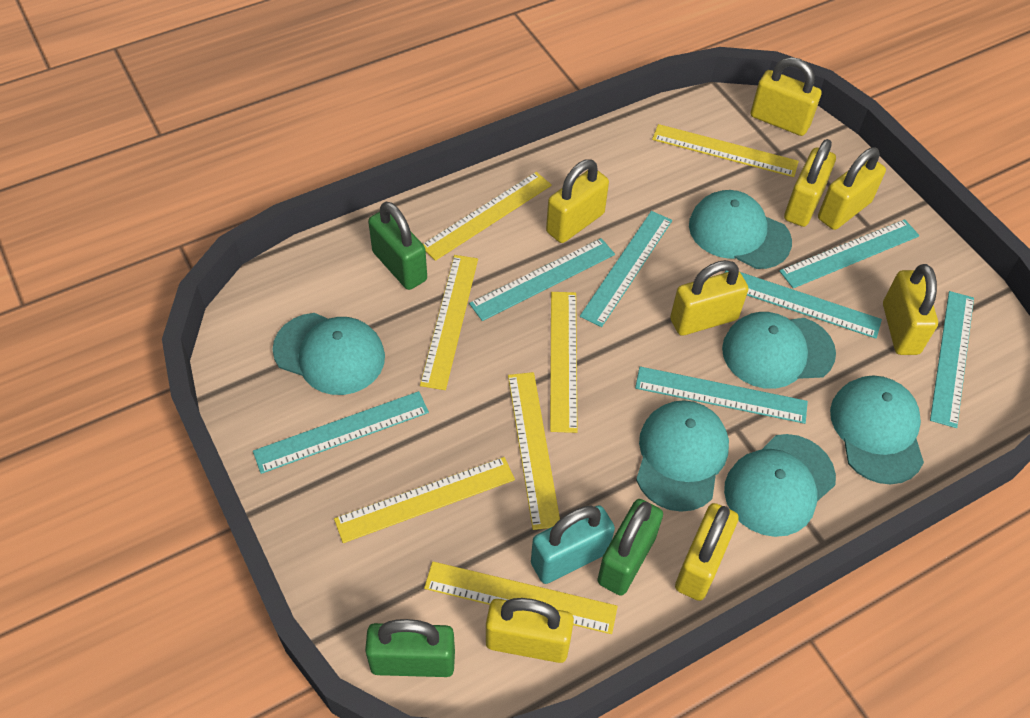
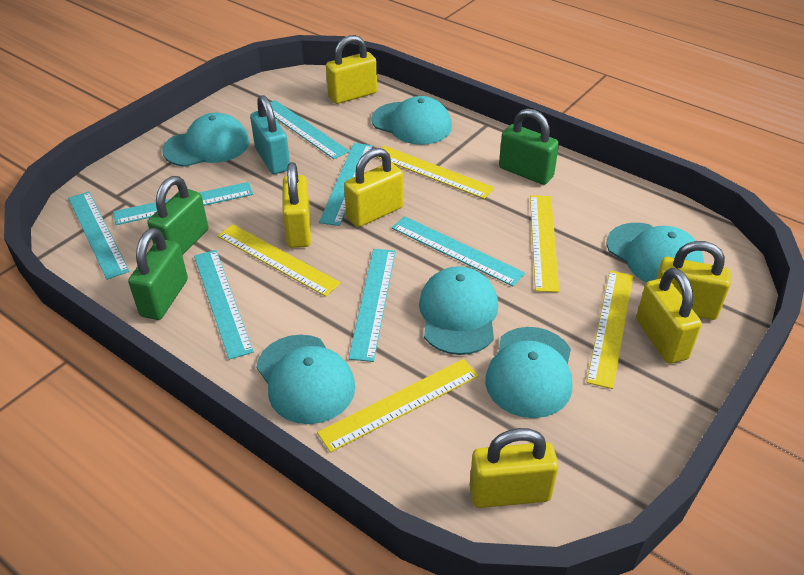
yellow padlock: [486,598,574,663] [546,159,609,243] [670,260,749,336] [675,503,739,601] [751,57,822,136] [784,139,836,227] [818,148,886,230] [883,264,938,355] = 8 -> [282,162,311,248] [326,35,377,104] [344,148,403,227] [469,428,559,508] [636,268,702,364] [656,241,731,320] = 6
yellow ruler: [334,457,515,543] [420,255,478,390] [423,172,552,261] [424,561,618,634] [508,372,560,530] [550,292,578,433] [652,124,799,177] = 7 -> [217,224,341,297] [317,359,479,452] [377,145,494,199] [530,195,559,292] [586,271,633,389] = 5

